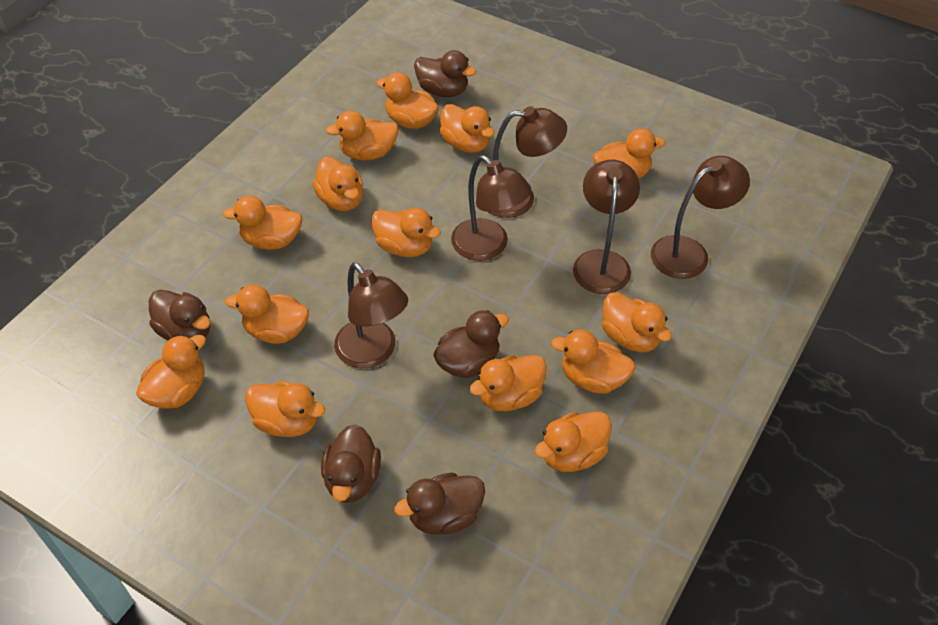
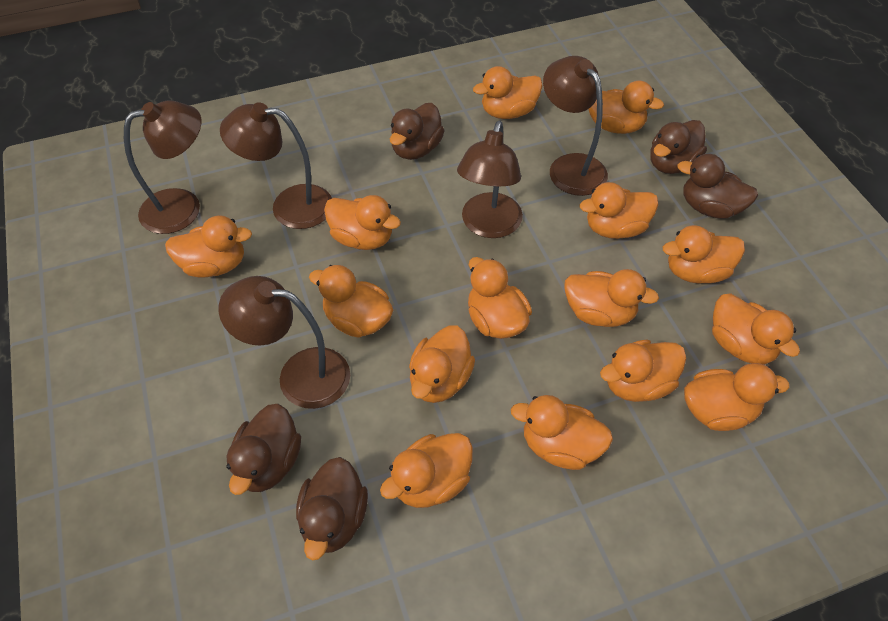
orange duck: [136,335,206,409] [223,196,302,250] [225,285,309,344] [245,381,325,437] [312,157,363,211] [326,111,398,161] [371,208,441,258] [377,72,439,129] [440,104,495,153] [469,355,547,411] [535,411,611,472] [551,330,635,394] [593,128,665,179] [602,292,672,352] = 14 -> [165,215,252,278] [309,265,393,338] [324,195,401,250] [380,433,473,508] [409,325,475,403] [468,257,532,339] [473,66,542,119] [511,395,613,470] [565,269,659,327] [580,182,658,239] [588,81,664,134] [600,340,686,402] [663,225,745,284] [684,363,789,431] [712,293,800,365] = 15

